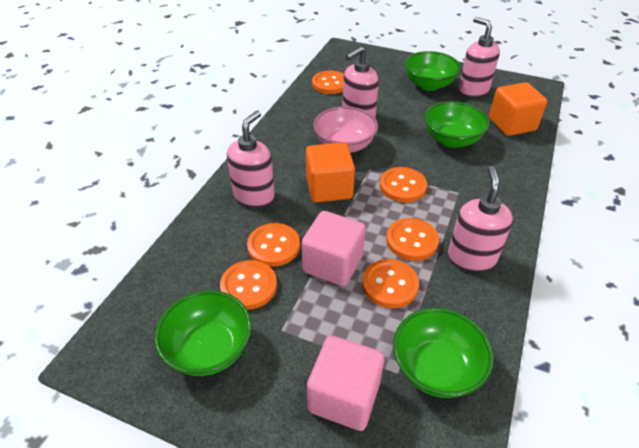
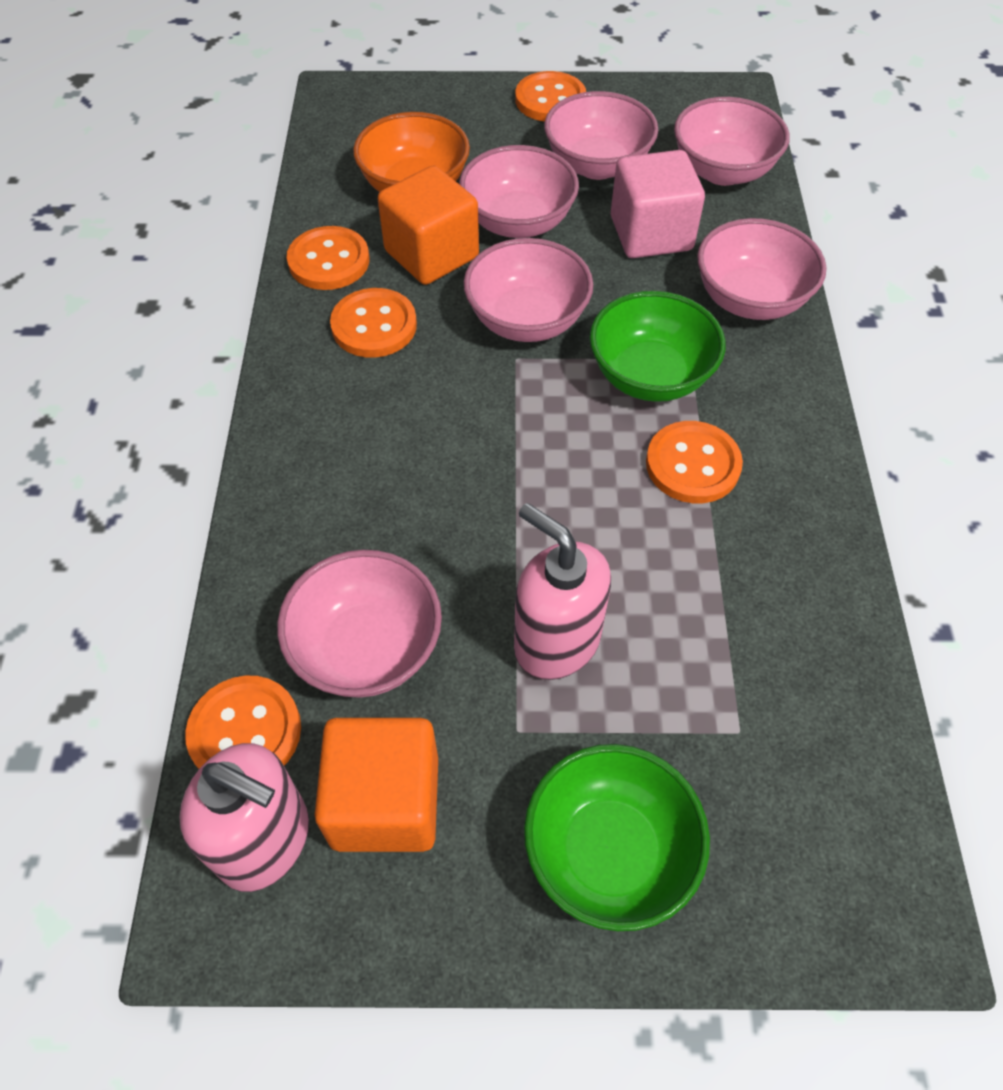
green bowl: [154,290,252,376] [393,308,493,398] [404,51,461,91] [424,101,489,148] = 4 -> [524,744,710,931] [590,291,726,402] = 2
orange bowl: none = 0 -> [353,112,470,192] = 1
orange button: [220,260,277,310] [247,223,300,267] [312,71,344,94] [362,259,419,308] [380,167,427,202] [386,218,439,261] = 6 -> [185,676,301,769] [287,226,369,290] [330,288,417,358] [515,71,586,121] [646,421,743,503] = 5
pink bowl: [314,106,378,153] = 1 -> [277,550,442,698] [459,145,579,238] [464,238,594,342] [544,91,658,180] [674,97,790,186] [697,218,826,320] = 6
pink cube: [301,211,366,286] [307,335,384,431] = 2 -> [611,150,705,258] = 1
pink soap dispenser: [227,111,275,208] [342,46,379,118] [448,166,513,272] [458,17,500,98] = 4 -> [179,743,309,892] [514,503,611,680] = 2

